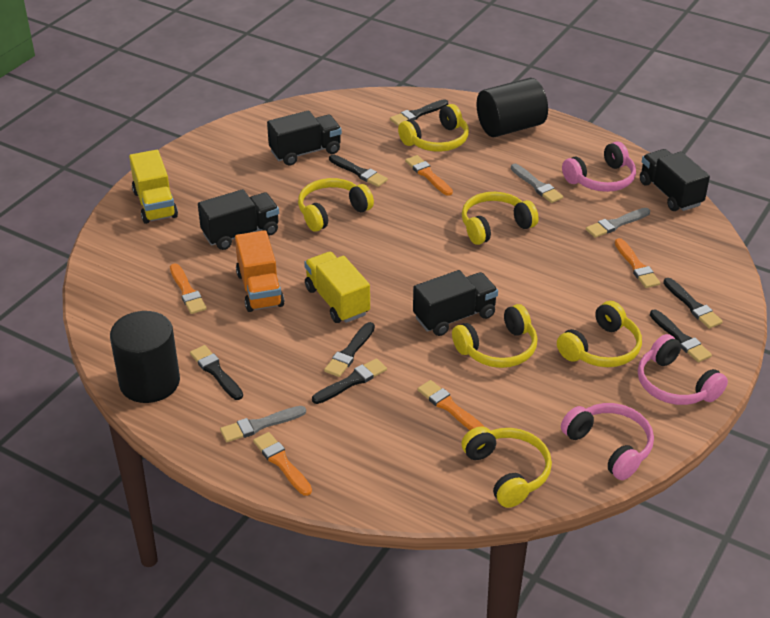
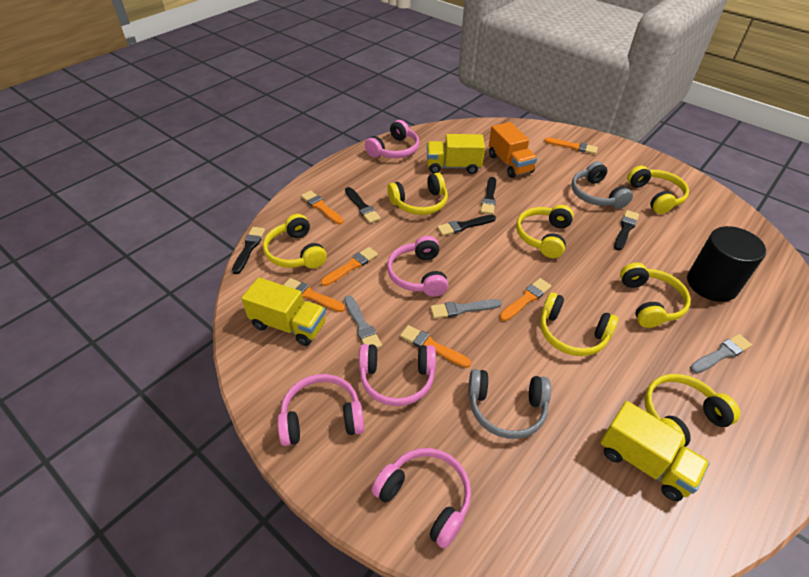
black brush: [190,345,243,400] [312,358,387,404] [324,322,375,377] [329,155,388,187] [390,99,448,126] [650,309,712,362] [663,278,723,329] = 7 -> [232,227,265,274] [345,187,381,223] [437,215,496,236] [481,177,496,214] [614,210,639,250] = 5
black cylinder: [110,311,180,403] [476,78,548,137] = 2 -> [687,226,766,302] = 1
black truck: [198,189,279,250] [267,111,342,166] [413,270,498,336] [640,149,710,211] = 4 -> none = 0
grey headphones: none = 0 -> [468,369,551,439] [571,161,633,209] = 2
orange brush: [170,263,207,314] [253,432,312,496] [405,155,453,196] [418,380,484,430] [615,238,660,288] = 5 -> [284,278,345,312] [301,190,344,224] [321,247,378,286] [400,325,471,368] [500,278,551,321] [544,137,598,154] = 6
pink headphones: [561,403,654,480] [562,142,636,192] [638,334,728,405] = 3 -> [277,374,364,446] [359,344,436,406] [365,120,419,158] [372,448,471,549] [387,236,448,297] = 5
yellow headphones: [298,178,374,232] [398,104,469,152] [452,304,538,368] [461,426,552,508] [462,192,539,245] [557,301,642,367] = 6 -> [263,214,327,269] [387,173,448,215] [516,205,574,258] [540,292,618,356] [620,263,691,328] [627,166,689,214] [644,374,740,449] = 7
yellow truck: [129,150,178,224] [304,252,370,323] = 2 -> [241,277,326,346] [427,134,485,174] [600,401,710,501] = 3

